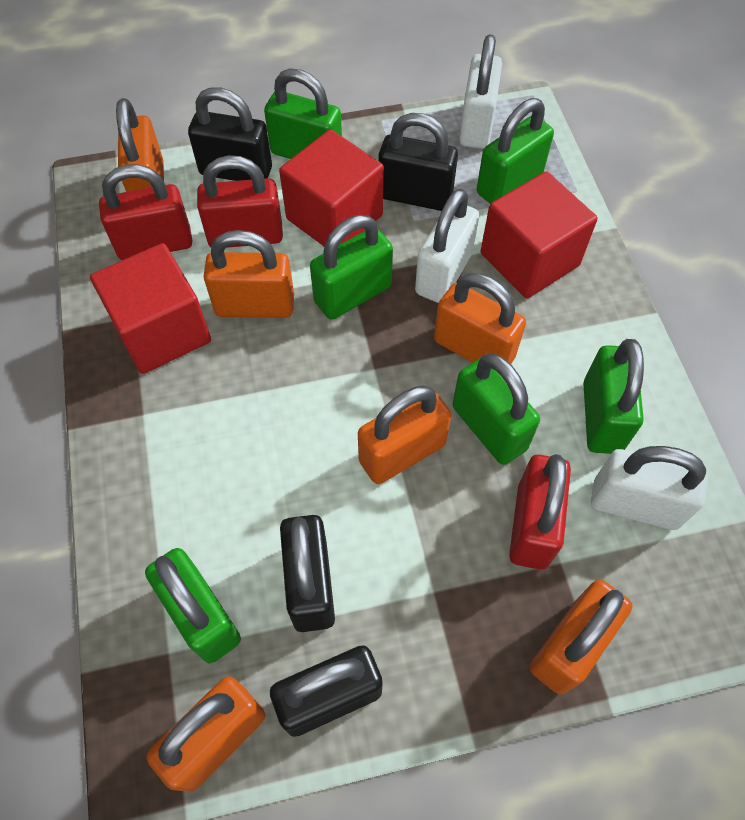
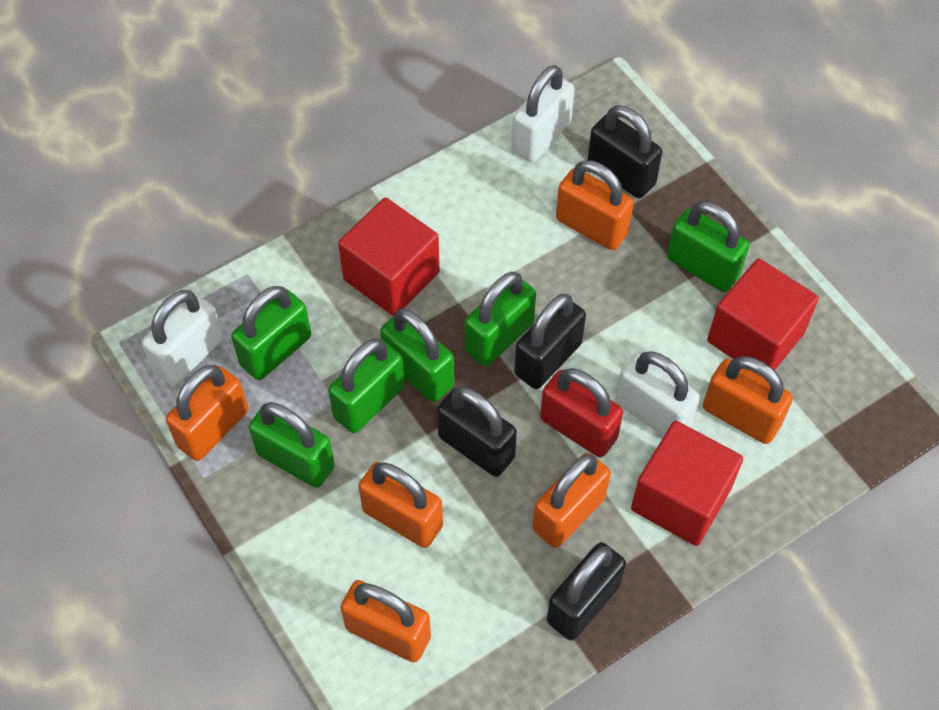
red padlock: [99,164,193,260] [197,155,283,248] [509,454,571,570] = 3 -> [540,368,623,457] = 1

